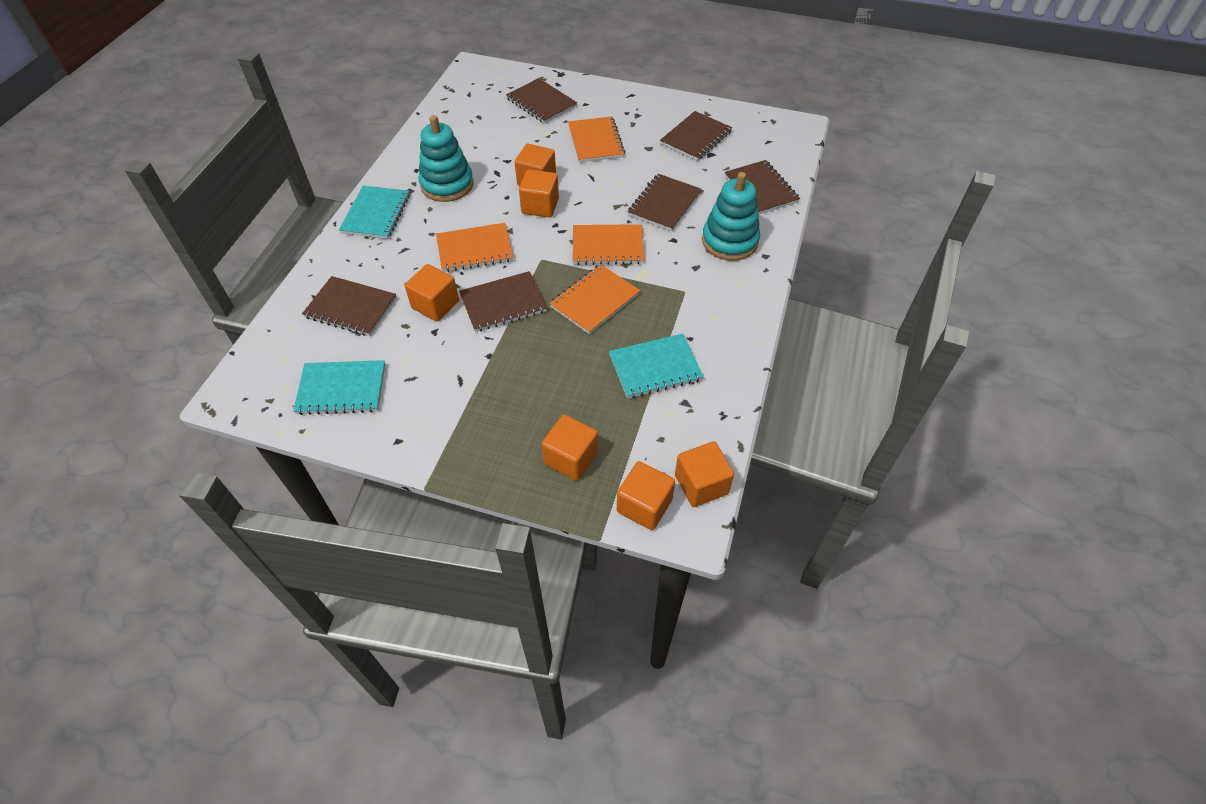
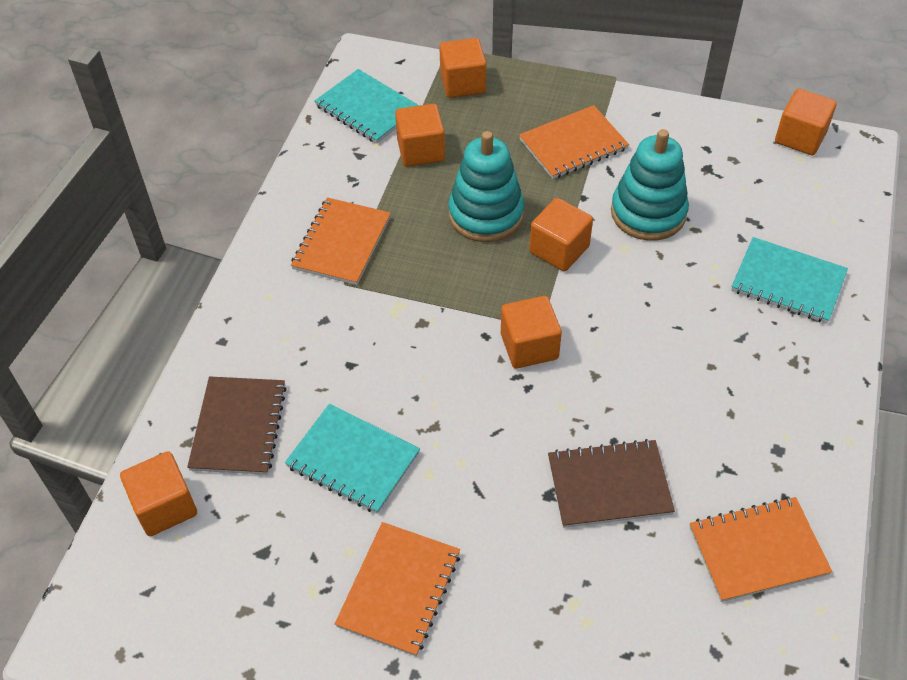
brown notebook: [302,276,397,336] [459,271,547,332] [506,78,577,124] [628,174,702,231] [660,111,732,161] [725,160,800,215] = 6 -> [187,376,287,475] [548,439,675,528] = 2

